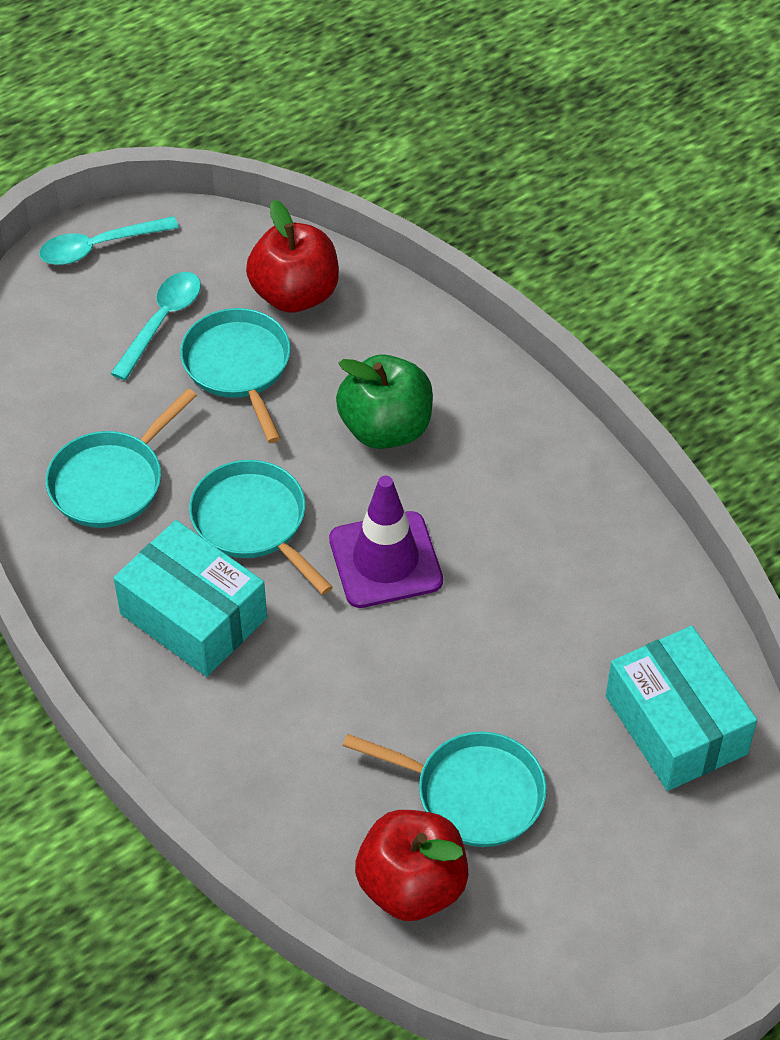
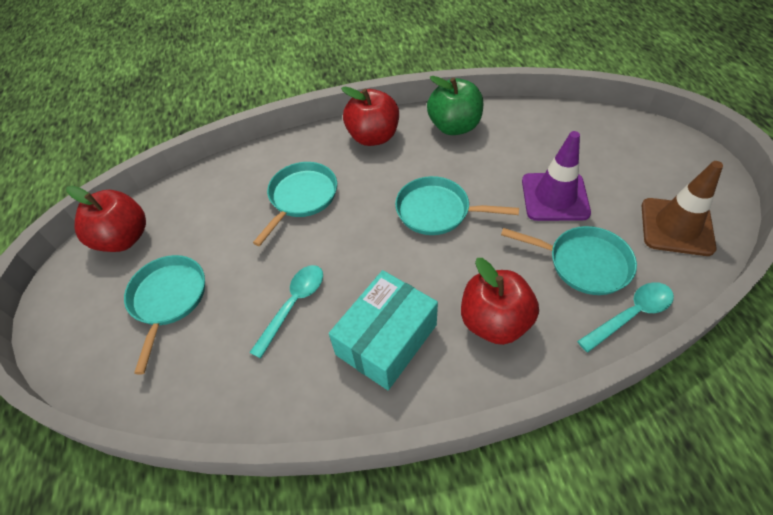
brown traffic cone: none = 0 -> [642,161,723,256] = 1
red apple: [246,200,339,313] [355,810,468,921] = 2 -> [66,186,146,252] [341,86,399,146] [461,258,539,345] = 3
turquoise box: [114,520,267,677] [606,626,757,791] = 2 -> [329,270,438,390] = 1

